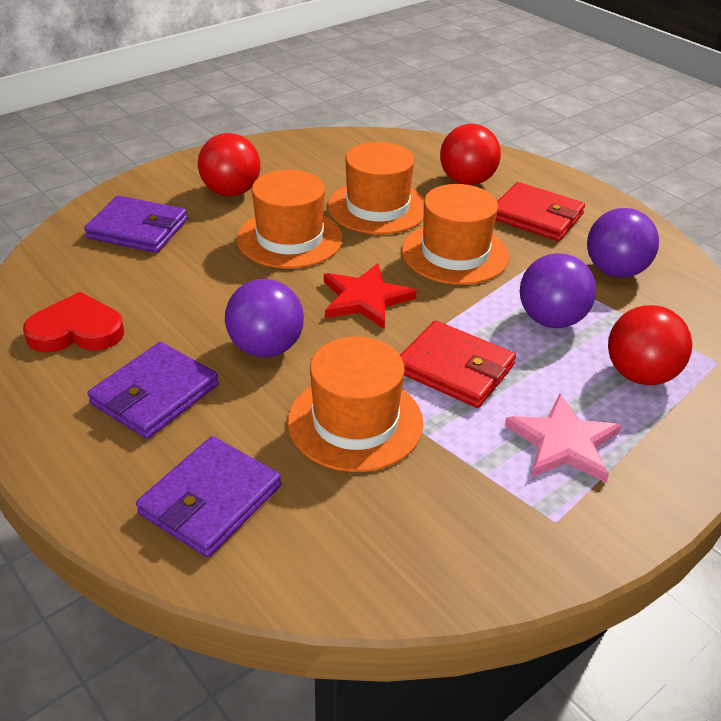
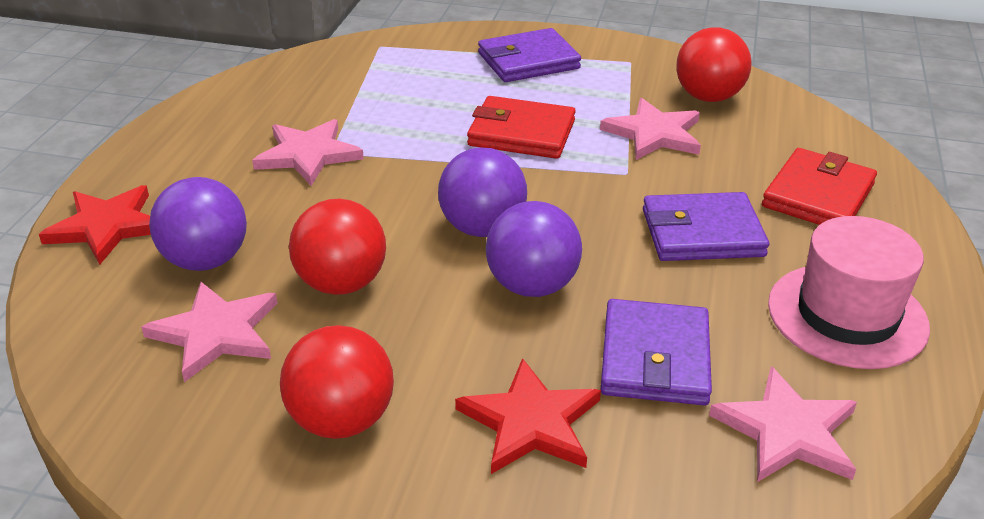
orange hat: [237,170,343,269] [288,337,423,472] [328,142,424,235] [402,184,509,285] = 4 -> none = 0
pink hat: none = 0 -> [768,216,930,369] = 1
pink star: [505,394,622,482] = 1 -> [141,282,278,382] [252,119,364,186] [600,98,701,160] [709,366,857,482] = 4
red heart: [23,292,125,353] = 1 -> none = 0
red star: [324,263,417,329] = 1 -> [39,185,151,265] [455,358,601,474] = 2

